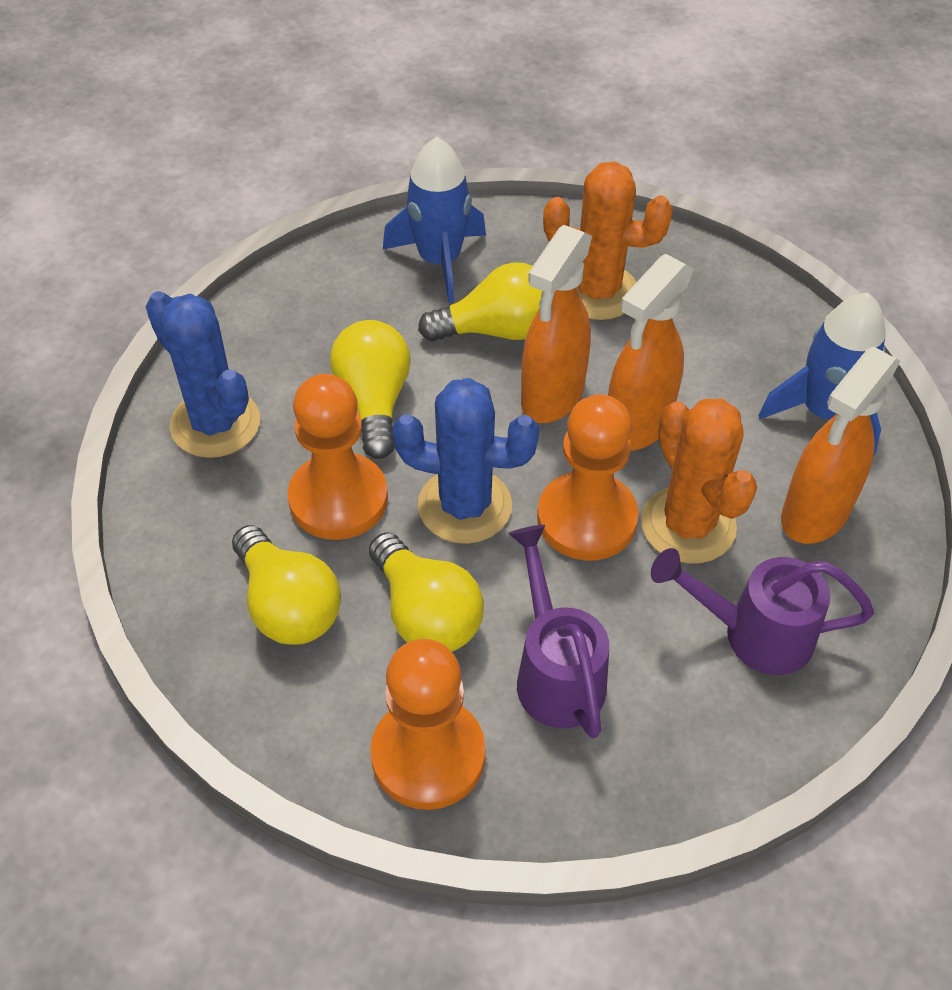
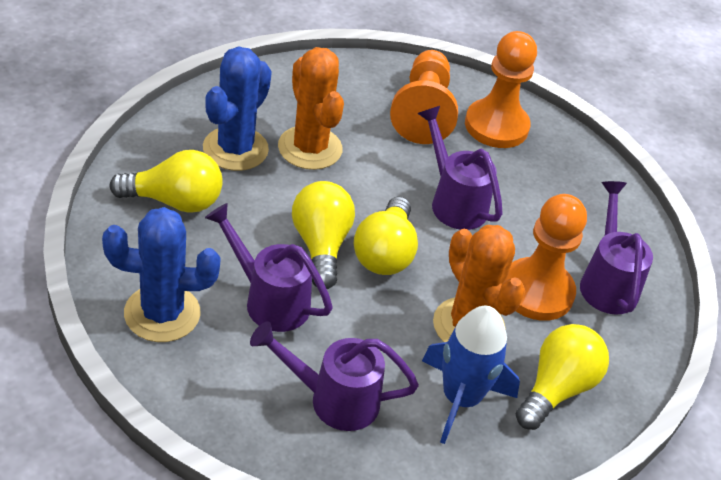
blue rocket: [383,137,486,303] [759,293,886,455] = 2 -> [422,306,520,444] = 1
orange spray bottle: [521,225,592,423] [608,254,694,451] [781,346,900,544] = 3 -> none = 0
purple watering can: [508,525,609,739] [651,548,874,675] = 2 -> [205,203,333,332] [250,322,419,431] [417,106,503,230] [580,181,653,314] = 4

